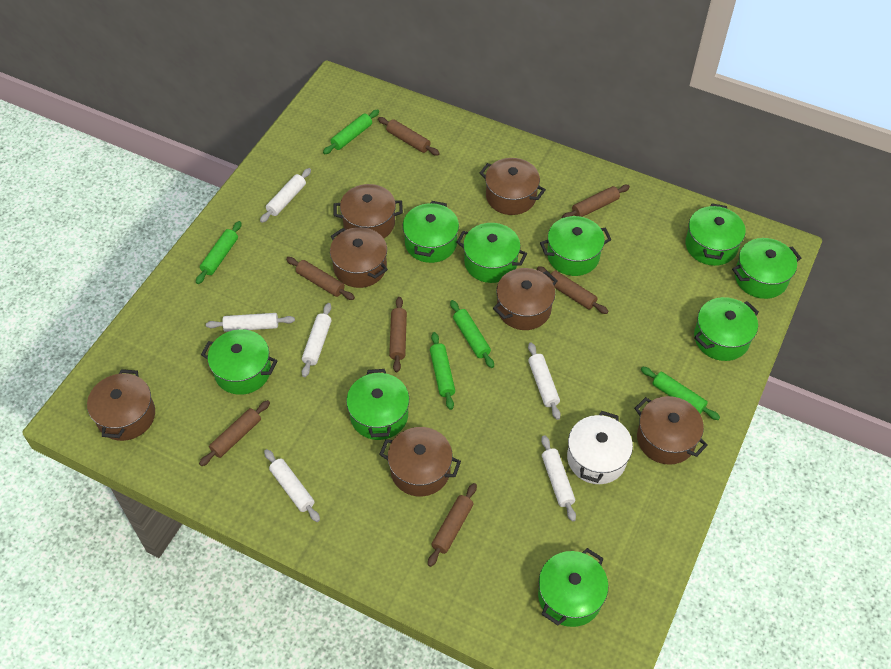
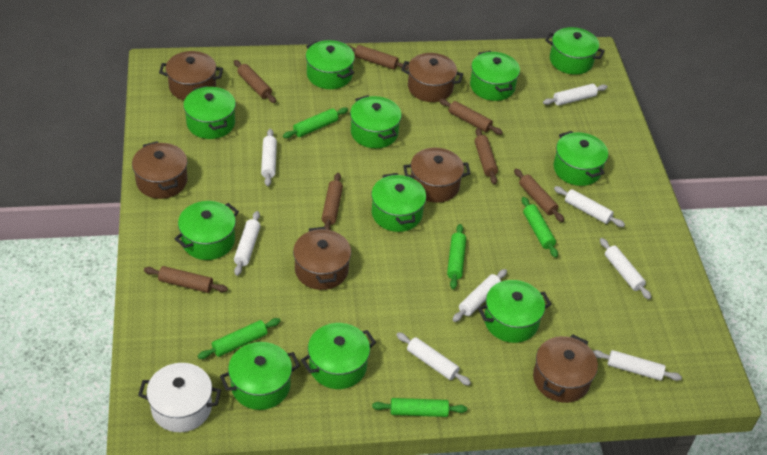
brown pot: [87,369,155,441] [330,227,388,288] [334,184,403,238] [379,427,461,497] [480,158,546,215] [493,268,558,330] [634,396,708,465] = 7 -> [132,141,188,199] [159,51,223,100] [293,227,351,290] [401,53,463,102] [403,148,471,203] [533,335,598,403] = 6
green pot: [201,329,278,395] [346,369,409,440] [403,201,459,263] [456,223,527,283] [538,548,609,627] [540,216,611,276] [686,204,746,266] [694,297,759,361] [732,238,801,299] = 9 -> [174,201,239,260] [183,85,236,139] [220,342,300,410] [301,323,376,389] [306,40,355,89] [350,95,402,148] [371,173,426,232] [470,51,520,101] [478,280,552,343] [545,27,605,75] [554,131,608,186] = 11
white rolling pin: [206,313,295,332] [260,168,311,223] [264,449,320,522] [302,303,332,377] [528,342,561,420] [541,435,576,522] = 6 -> [234,211,261,276] [261,129,277,186] [396,332,471,386] [453,269,507,322] [543,84,608,106] [554,186,625,227] [593,350,682,381] [600,238,651,299] = 8

